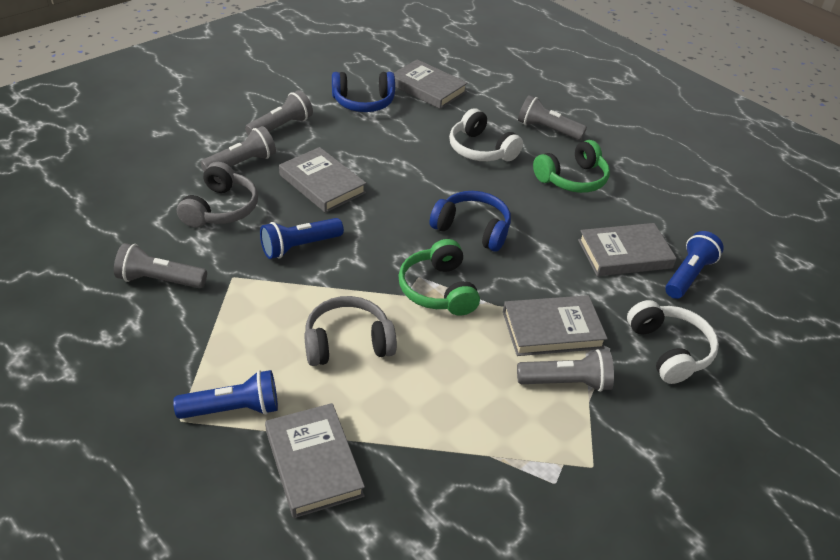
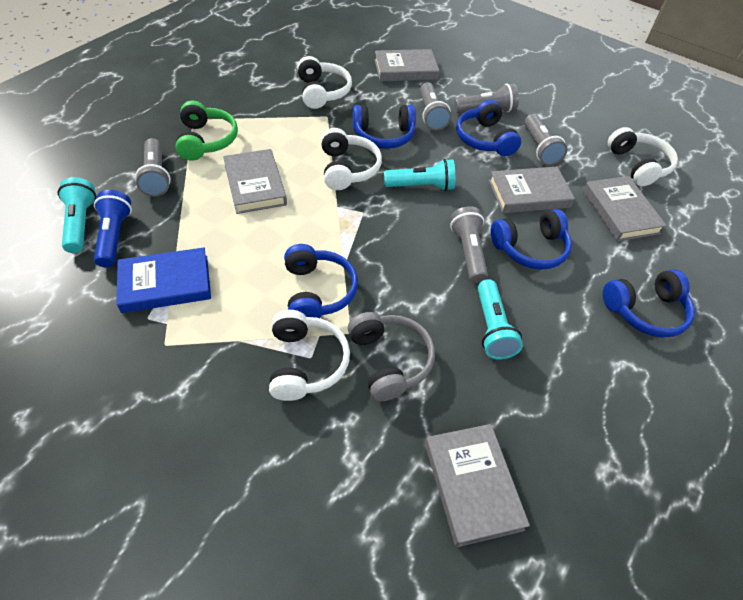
blue book: none = 0 -> [116,247,211,313] = 1
blue flashlight: [173,370,278,419] [260,218,344,259] [665,231,724,299] = 3 -> [94,190,132,267] = 1
blue headphones: [332,72,395,112] [430,191,511,251] = 2 -> [284,244,358,318] [352,105,416,149] [456,100,521,156] [491,209,572,270] [603,269,695,337] = 5
green headphones: [398,239,480,316] [533,140,610,193] = 2 -> [176,101,238,161] = 1
grey headphones: [177,162,258,228] [304,296,397,366] = 2 -> [348,312,435,401] = 1
turquoise flashlight: none = 0 -> [58,177,96,253] [384,159,455,191] [477,279,523,360] = 3
white headphones: [449,108,523,161] [627,300,719,384] = 2 -> [269,310,350,401] [297,56,352,109] [321,128,382,190] [608,127,678,186] = 4

